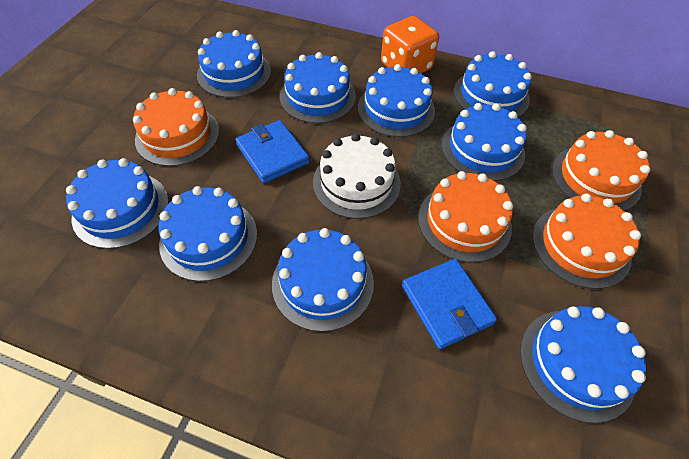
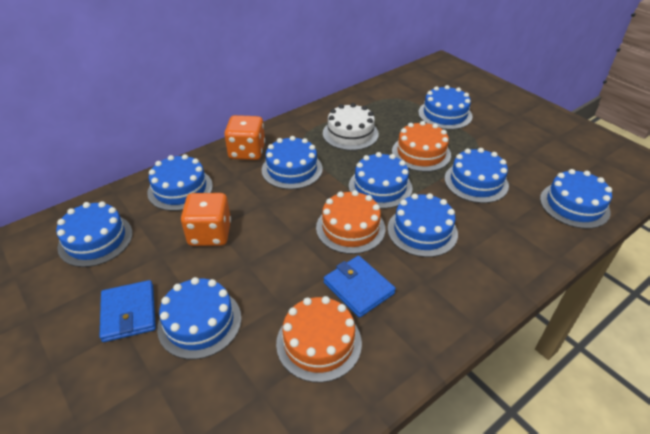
orange cake: [133,88,219,166] [418,171,513,262] [533,194,641,289] [552,130,650,211] = 4 -> [276,296,362,383] [316,190,385,254] [392,121,451,172] = 3
orange dice: [381,16,439,73] = 1 -> [181,193,231,246] [224,115,265,160] = 2

